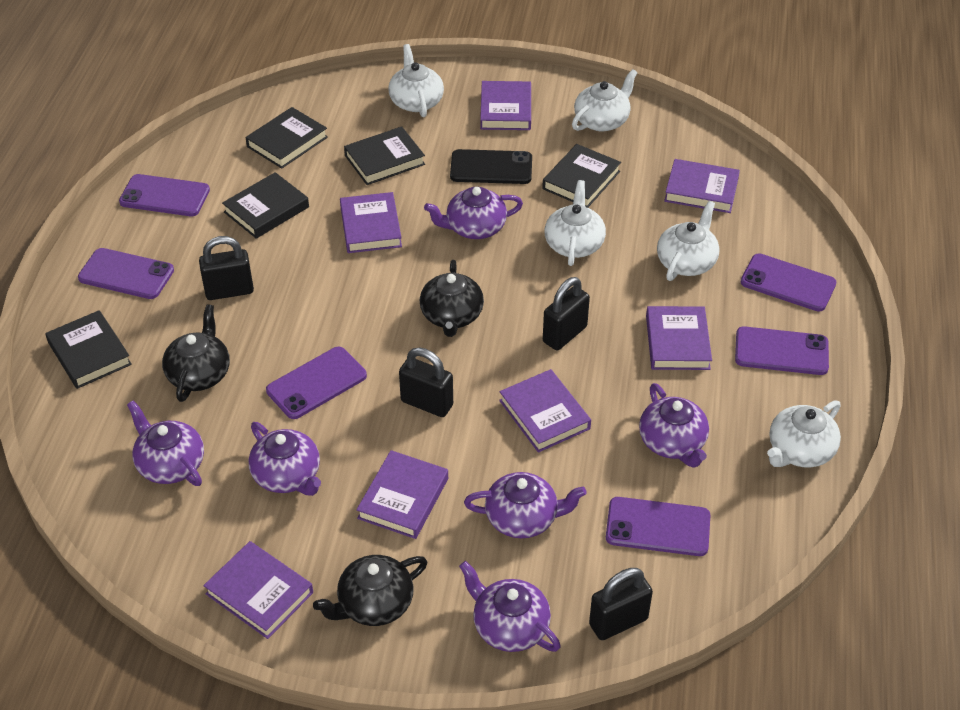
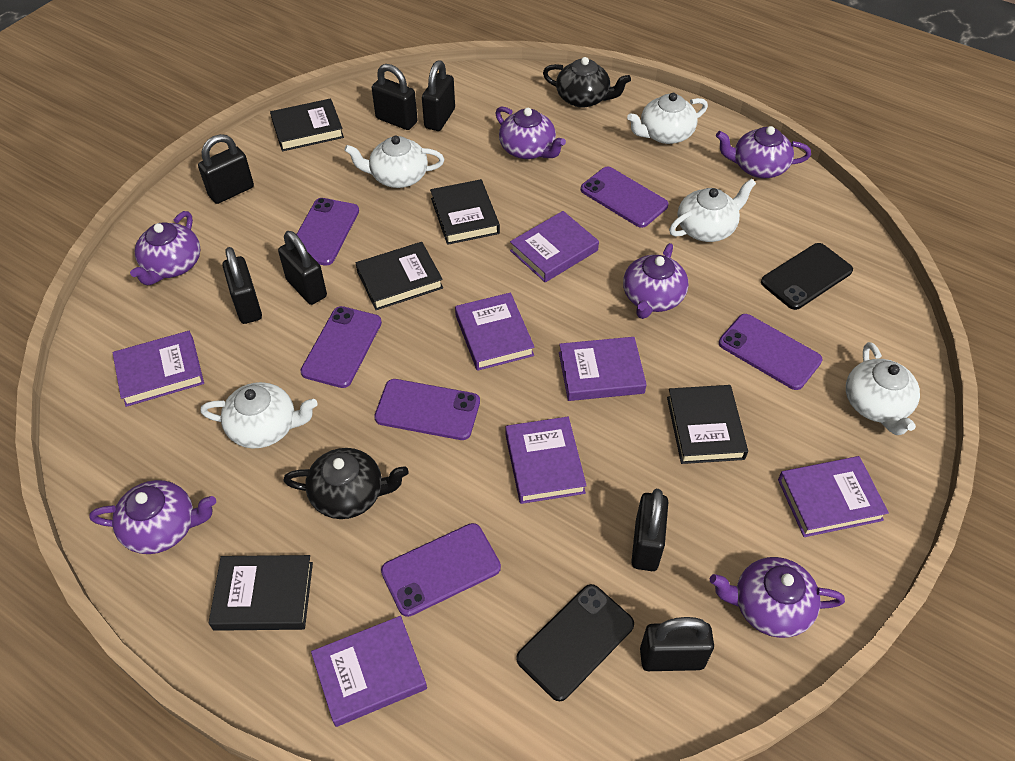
black padlock: [199,236,254,300] [399,348,453,417] [543,277,590,350] [589,568,653,640] = 4 -> [198,134,254,204] [222,247,262,324] [278,231,327,305] [372,64,418,130] [422,60,455,131] [631,489,668,571] [640,617,714,671] = 7
black phone: [450,149,532,184] = 1 -> [516,584,634,701] [761,243,853,310] = 2
black teapot: [162,304,230,402] [313,555,427,626] [420,260,484,337] = 3 -> [283,448,409,519] [543,57,631,108] = 2

